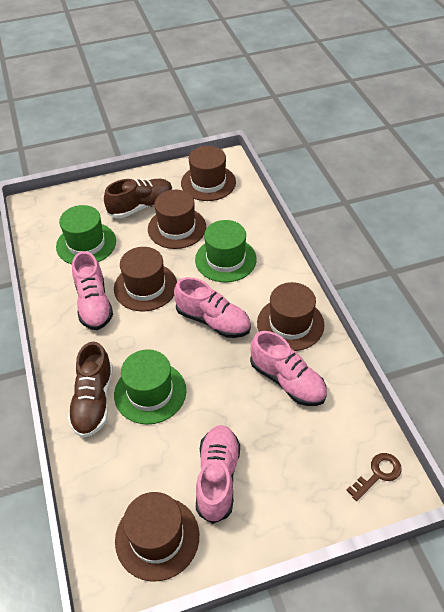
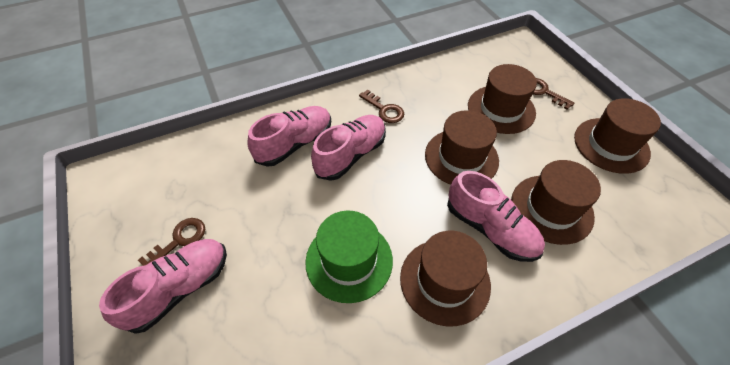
brown key: [346,453,402,501] = 1 -> [138,218,205,266] [359,89,404,123] [533,78,574,110] = 3
brown shoe: [68,341,113,438] [104,179,173,218] = 2 -> none = 0
green hat: [56,205,116,264] [114,349,186,425] [195,220,257,282] = 3 -> [305,211,393,303] = 1

